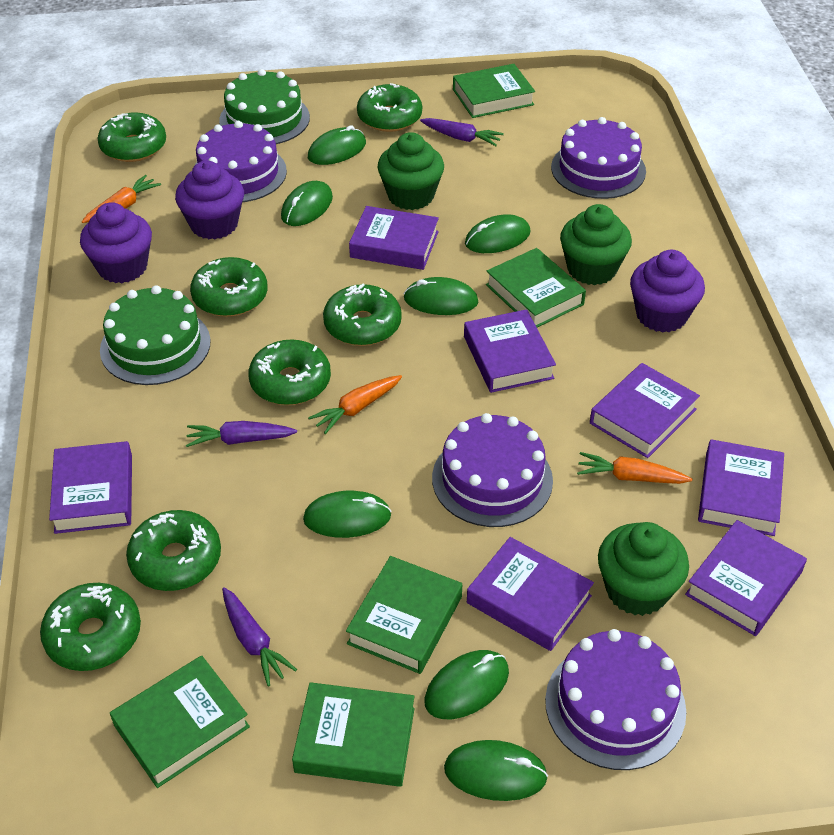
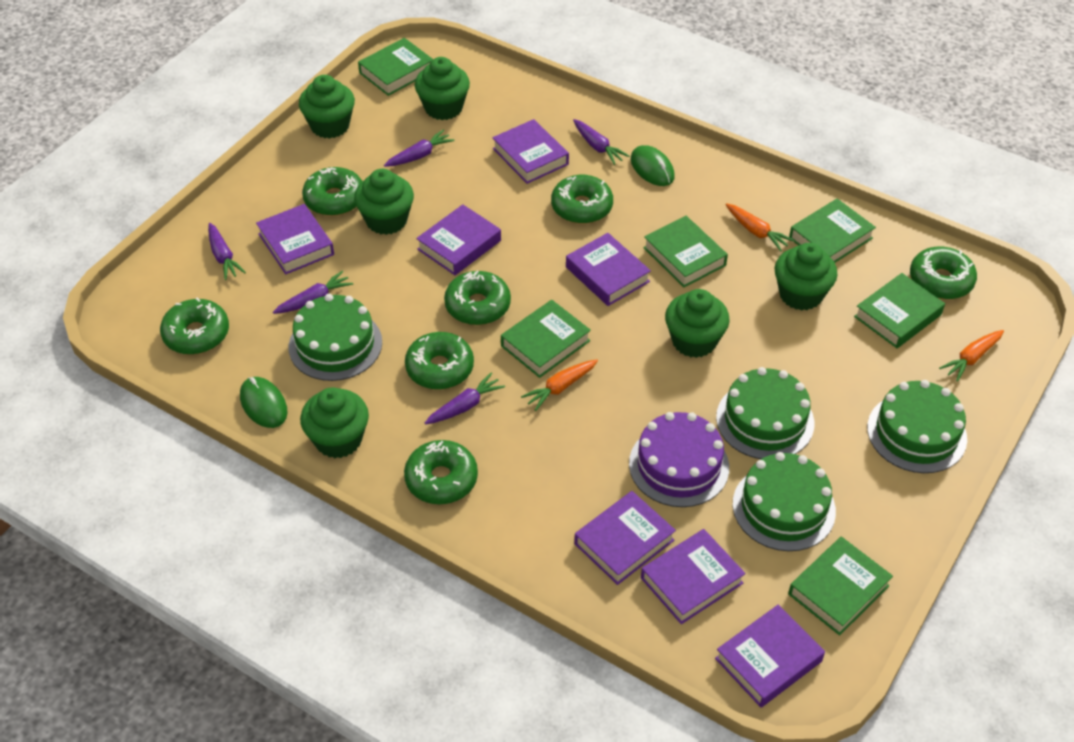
green book: [110,656,250,788] [292,682,414,787] [346,556,462,674] [453,64,535,118] [486,248,586,327] = 5 -> [358,38,433,96] [501,300,591,378] [643,216,728,287] [788,537,893,635] [789,199,876,263] [854,273,945,348] = 6
green cake: [100,285,211,385] [219,69,310,144] = 2 -> [289,294,382,381] [716,367,814,459] [733,452,836,551] [867,380,967,473] = 4
green cupcake: [378,132,444,210] [560,204,632,285] [598,522,689,616] = 3 -> [299,75,355,139] [300,387,369,458] [354,169,414,235] [415,57,470,120] [665,289,730,358] [775,243,837,311] = 6
green mouse: [281,181,333,226] [303,491,392,538] [308,125,366,165] [404,277,478,315] [424,650,509,719] [444,740,548,801] [465,214,531,253] = 7 -> [240,377,287,428] [631,145,675,186] = 2
purple cake: [195,121,287,202] [432,413,553,527] [545,629,686,770] [551,117,646,199] = 4 -> [629,412,729,507] = 1
purple carrot: [186,421,297,447] [222,587,297,686] [420,118,504,146] = 3 -> [208,223,246,280] [273,271,353,314] [384,130,455,167] [425,373,505,424] [573,119,629,165] = 5
purple cupcake: [80,202,152,283] [175,161,244,239] [630,250,705,333] = 3 -> none = 0

